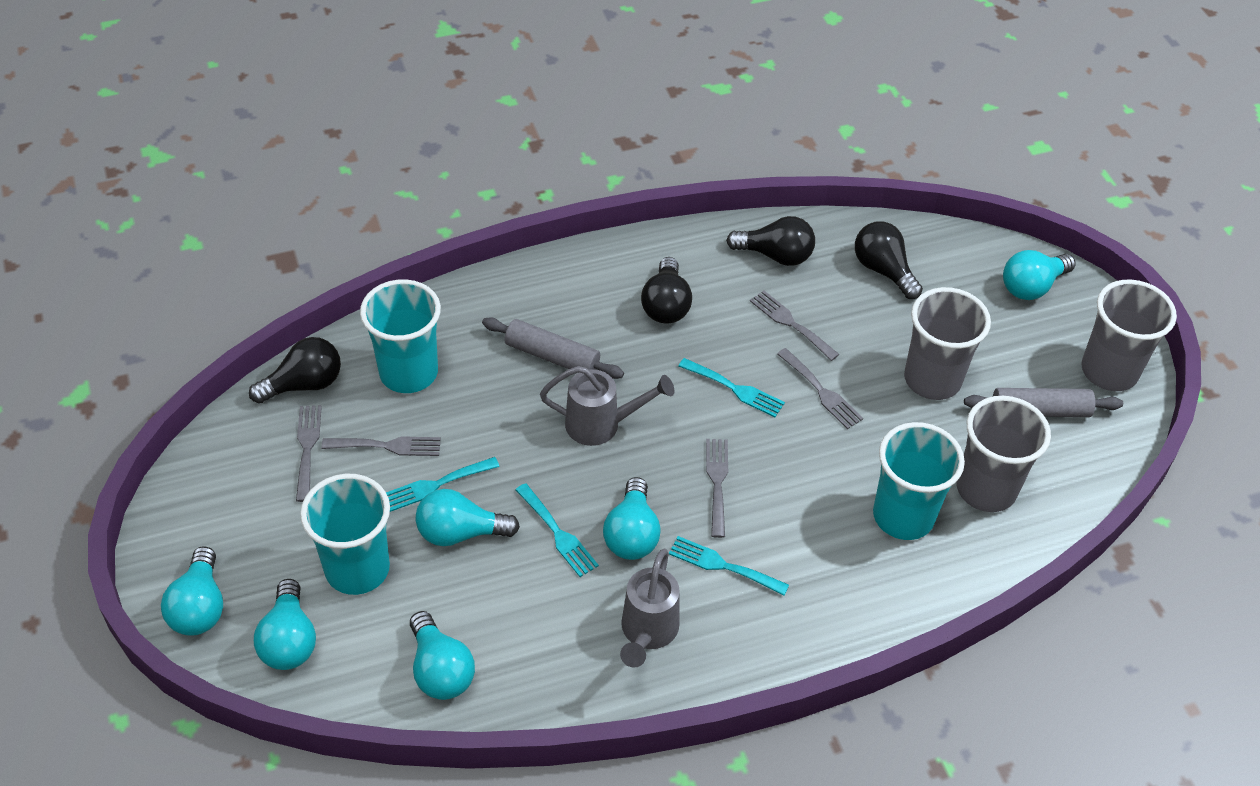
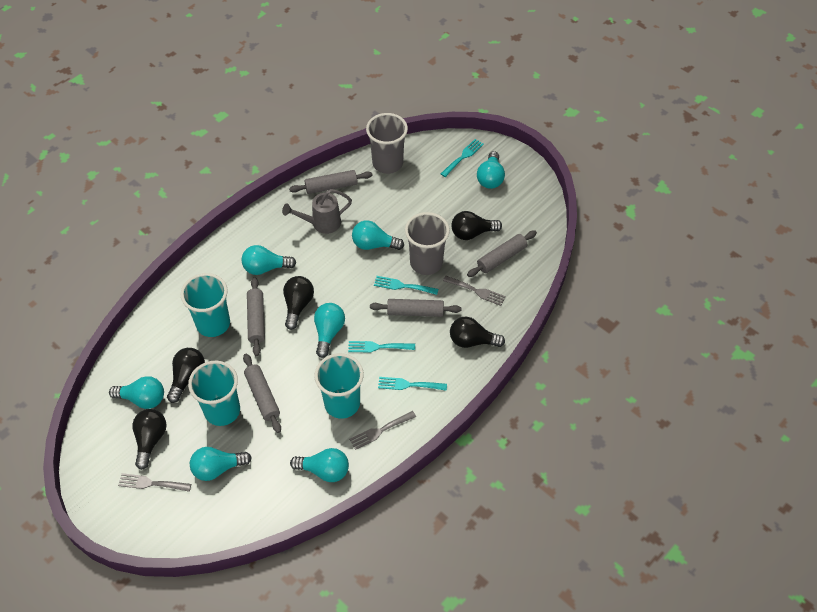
black light bulb: [249,337,341,403] [641,257,692,323] [726,216,815,266] [855,221,923,299] = 4 -> [132,409,167,470] [167,348,205,403] [283,276,314,330] [450,317,505,348] [451,211,502,240] = 5
grey cup: [904,287,991,400] [957,396,1051,512] [1082,279,1177,391] = 3 -> [366,113,408,174] [405,212,450,275] = 2
grey fork: [296,405,322,502] [321,436,441,456] [706,439,728,538] [750,290,840,361] [777,348,863,429] = 5 -> [118,473,191,492] [349,411,416,450] [443,276,506,306] = 3
grey rolling pin: [482,317,624,379] [964,388,1123,417] = 2 -> [243,353,281,433] [247,277,265,356] [289,170,373,194] [370,299,462,317] [467,230,537,277] = 5
grey watering can: [540,366,674,446] [620,549,680,668] = 2 -> [282,189,352,234] = 1
turquoise light bulb: [161,546,223,636] [254,579,316,670] [410,611,475,700] [416,489,520,546] [603,477,661,560] [1003,250,1076,300] = 6 -> [109,376,164,409] [190,447,252,481] [242,245,296,275] [290,448,349,482] [314,303,345,358] [352,220,404,250] [477,151,505,189] = 7

